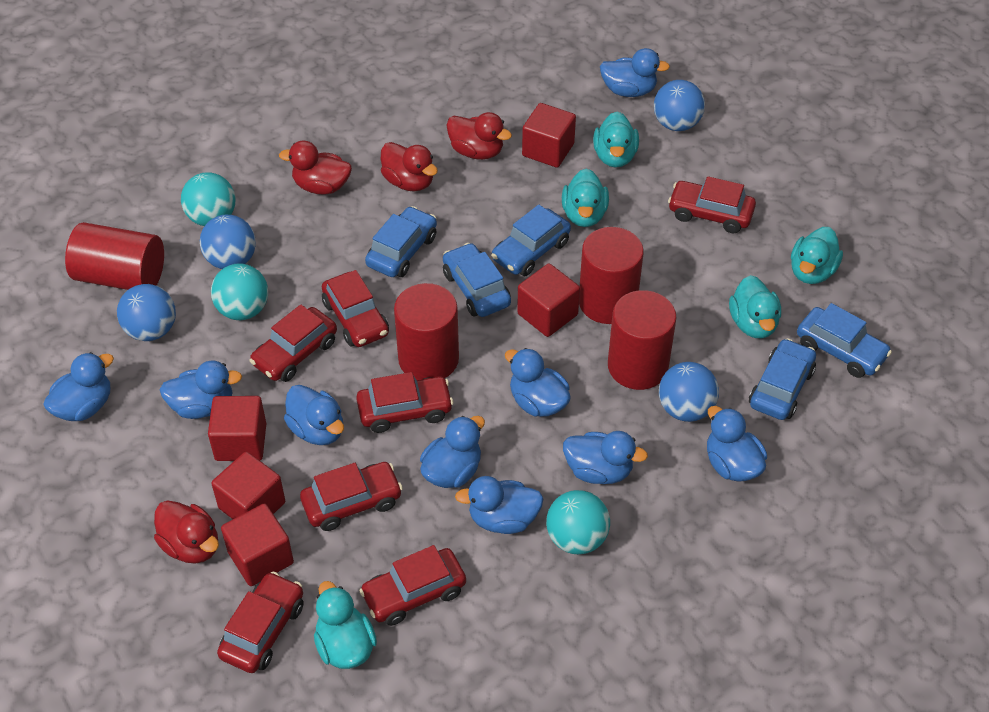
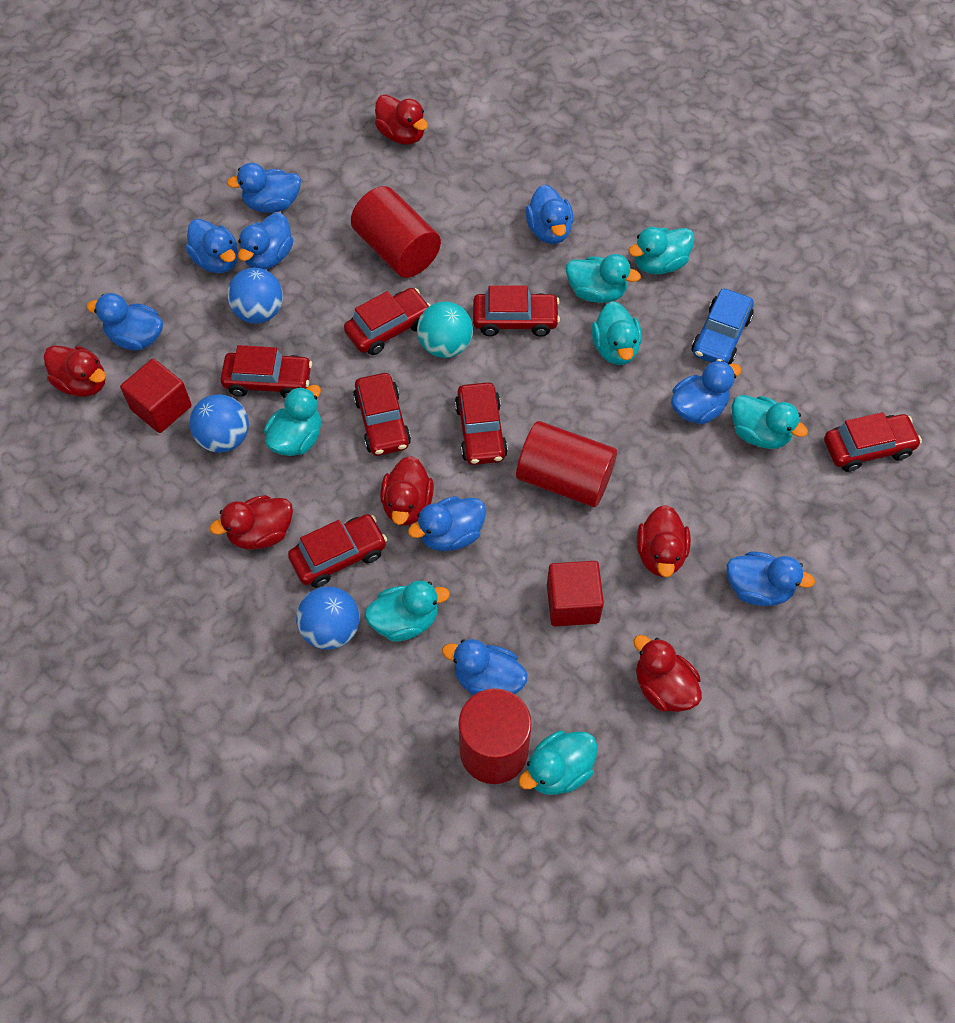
blue ball: [117,284,176,341] [200,215,256,269] [654,80,705,131] [659,362,719,422] = 4 -> [189,394,249,453] [227,268,283,324] [296,586,360,650] = 3
blue car: [365,206,437,277] [443,243,511,317] [491,205,571,276] [749,338,816,420] [797,303,892,378] = 5 -> [692,289,754,364] = 1
red cube: [208,396,266,461] [211,452,285,519] [221,503,294,586] [517,263,580,337] [522,103,576,167] = 5 -> [120,359,192,433] [547,561,604,626] = 2
red cylinder: [65,222,164,290] [394,283,459,380] [579,227,644,324] [608,290,676,390] = 4 -> [351,186,441,278] [459,688,532,784] [516,421,617,507] = 3
red duck: [154,500,219,564] [279,141,352,195] [381,142,438,191] [447,112,512,160] = 4 -> [44,345,106,397] [210,495,293,550] [375,95,428,145] [380,456,434,526] [633,635,702,712] [636,505,691,577] = 6
turquoise ball: [181,172,236,226] [211,263,268,320] [546,490,610,554] = 3 -> [417,302,473,358] = 1
turquoise duck: [314,581,377,669] [562,168,609,227] [593,111,639,167] [729,275,781,339] [791,227,843,284] = 5 -> [264,385,321,456] [364,581,450,642] [518,731,597,795] [566,254,641,303] [591,301,642,365] [628,227,694,275] [732,395,808,449] = 7

